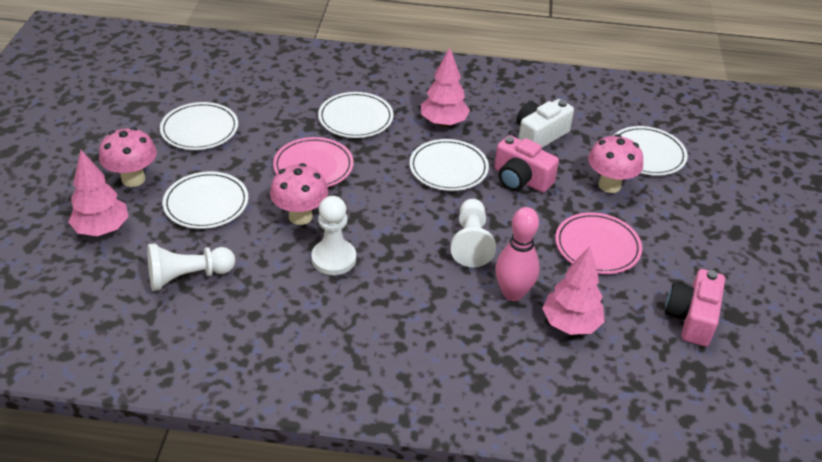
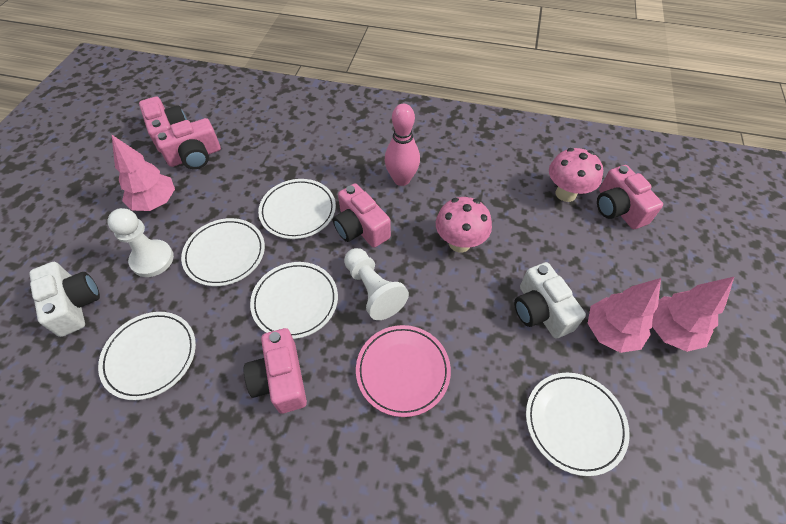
pink camera: [494,135,559,192] [665,269,725,347] = 2 -> [139,97,187,153] [155,118,221,169] [244,328,307,413] [333,183,391,248] [597,165,663,229] = 5
pink mushroom: [99,127,157,187] [270,163,328,225] [588,134,643,193] = 3 -> [436,197,492,252] [549,148,603,202] = 2
pink plate: [273,137,354,187] [555,212,642,274] = 2 -> [356,325,451,417] = 1
white camera: [517,99,574,148] = 1 -> [29,262,100,337] [514,262,586,339] = 2
white pawn: [147,243,235,291] [311,196,356,275] [451,199,496,267] = 3 -> [107,208,174,277] [344,248,409,320] = 2

